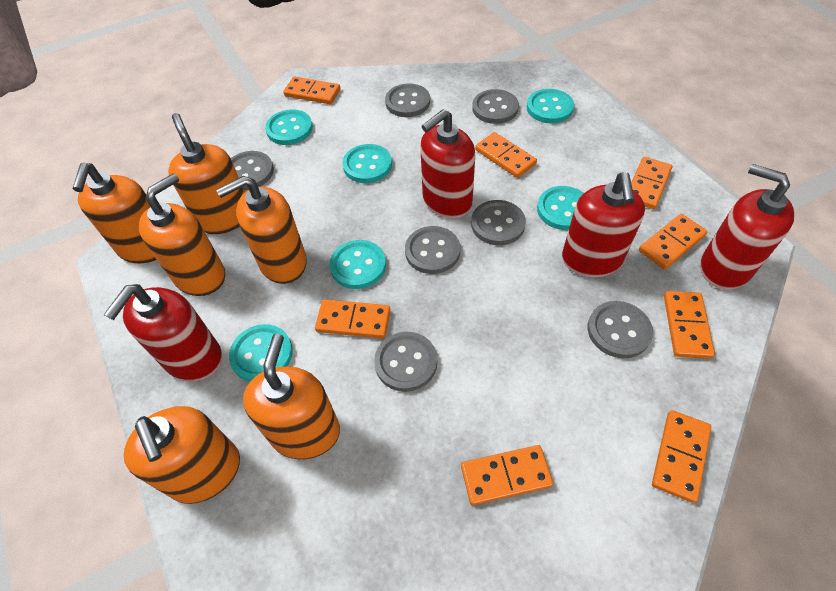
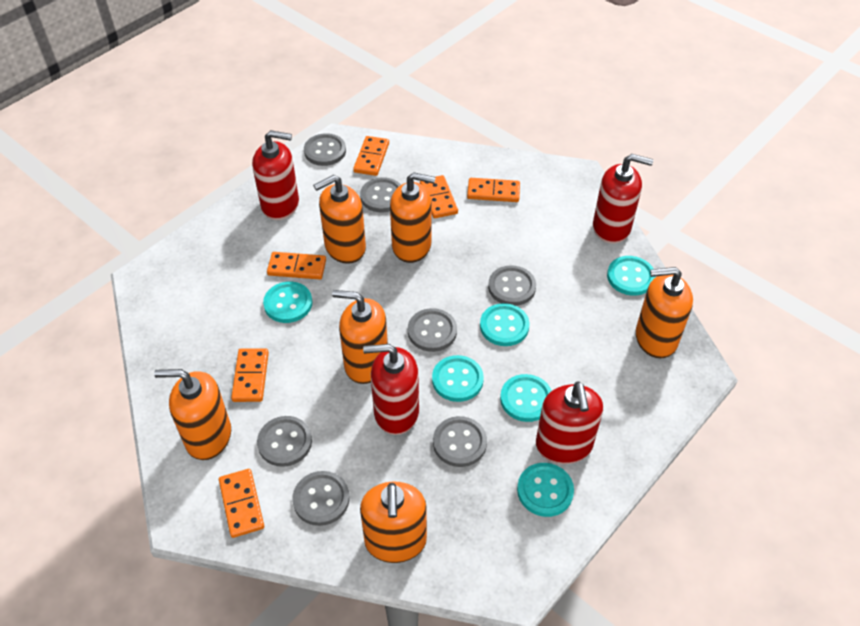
orange domino: [283,76,341,104] [315,299,391,339] [461,445,553,505] [475,132,537,178] [631,157,672,209] [639,214,707,269] [652,410,711,503] [664,291,715,359] = 8 -> [219,469,264,538] [231,348,269,402] [267,252,326,279] [353,136,389,176] [420,175,458,218] [467,178,520,202] = 6

